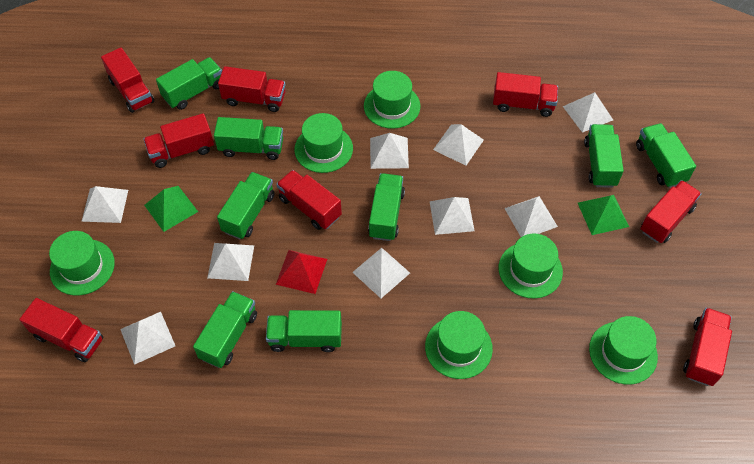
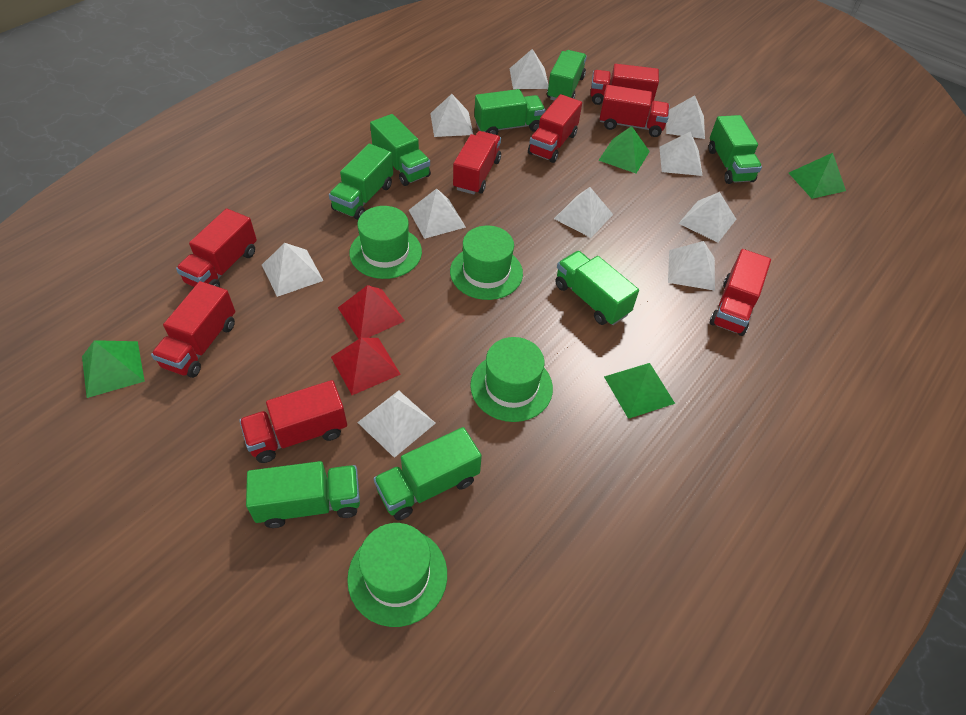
green hat: [49,231,115,295] [294,113,353,173] [364,71,420,129] [425,311,493,379] [499,233,563,299] [589,316,658,384] = 6 -> [347,523,447,627] [349,206,422,279] [450,226,523,300] [470,337,553,422] = 4
green pyramid: [144,186,198,232] [578,195,629,235] = 2 -> [82,340,145,398] [598,126,650,173] [604,363,675,419] [789,153,846,199] = 4
red pyramid: [276,250,327,294] = 1 -> [331,338,401,395] [338,285,405,339] = 2
white pyramid: [81,186,128,223] [120,312,175,365] [207,243,254,281] [352,248,410,298] [370,133,409,169] [430,197,475,235] [433,124,484,166] [504,196,558,237] [563,92,613,133] = 9 -> [262,243,324,297] [357,390,436,458] [409,188,466,239] [430,94,473,137] [509,49,549,89] [554,187,613,238] [659,131,703,176] [666,95,705,139] [668,241,715,291] [679,192,736,243] = 10

